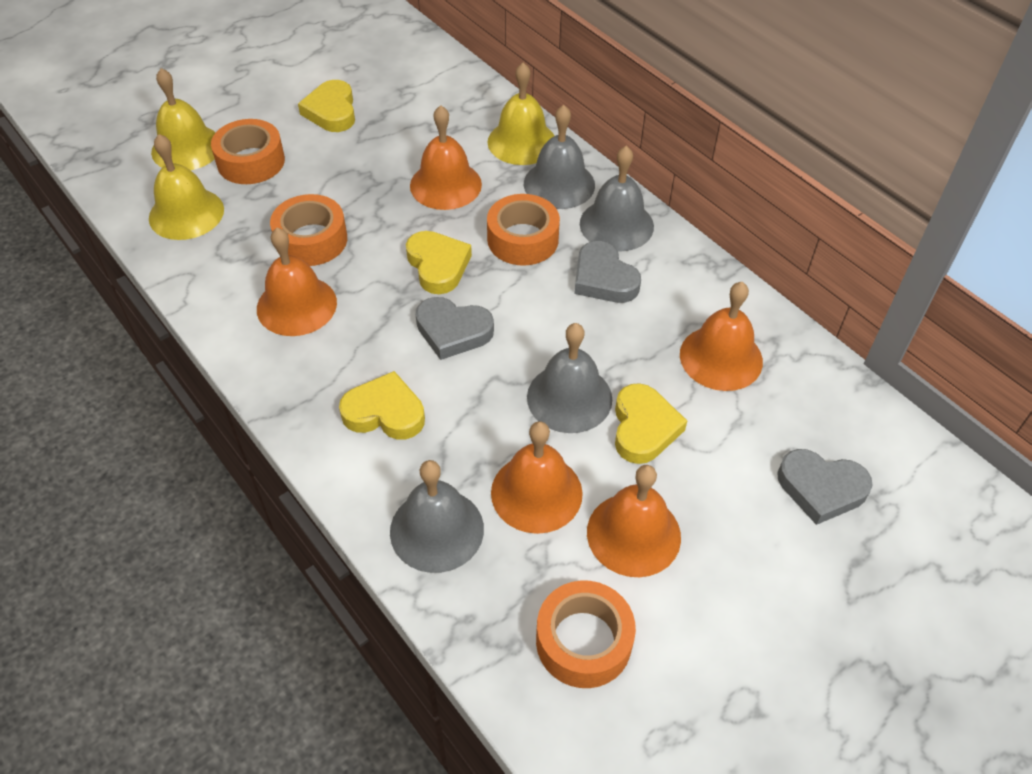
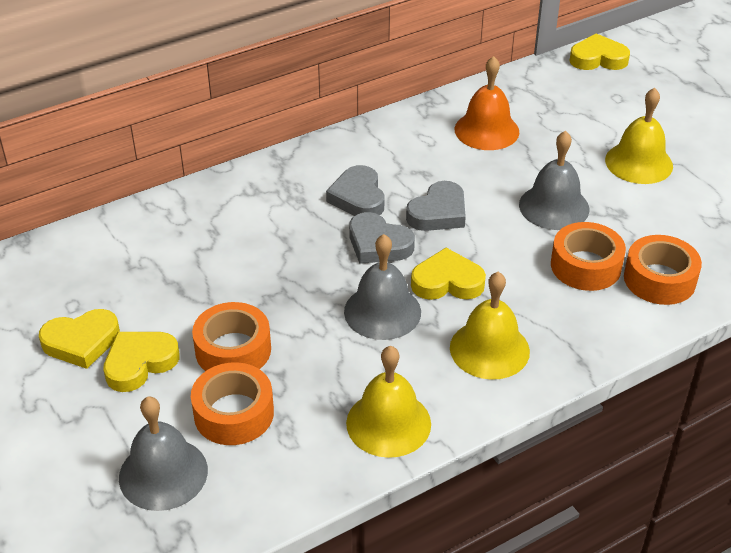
grey bell: [390,460,484,573] [524,105,595,209] [527,323,612,433] [580,146,654,252] = 4 -> [119,396,208,511] [344,234,421,340] [519,131,589,230] = 3
orange bell: [257,228,337,336] [410,105,482,210] [491,422,583,534] [587,465,681,577] [680,282,763,391] = 5 -> [455,56,519,150] = 1

